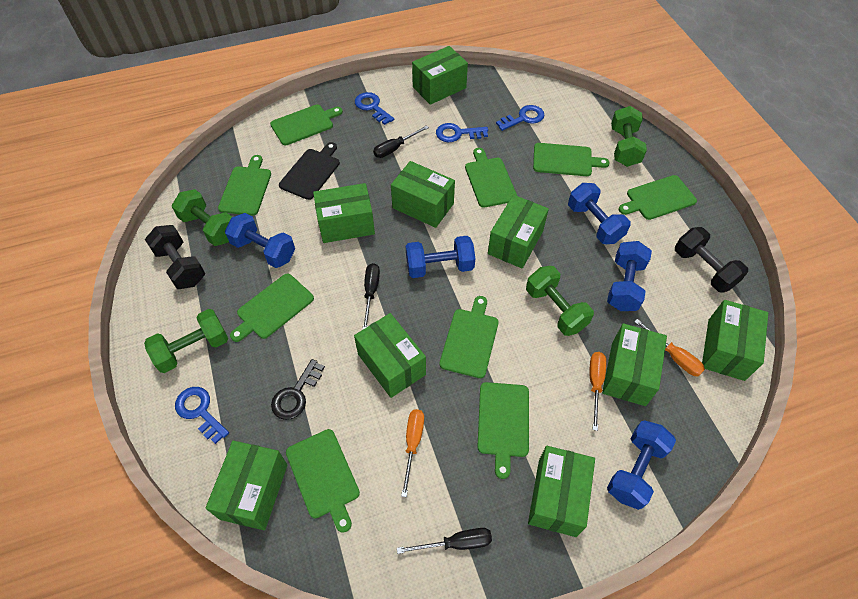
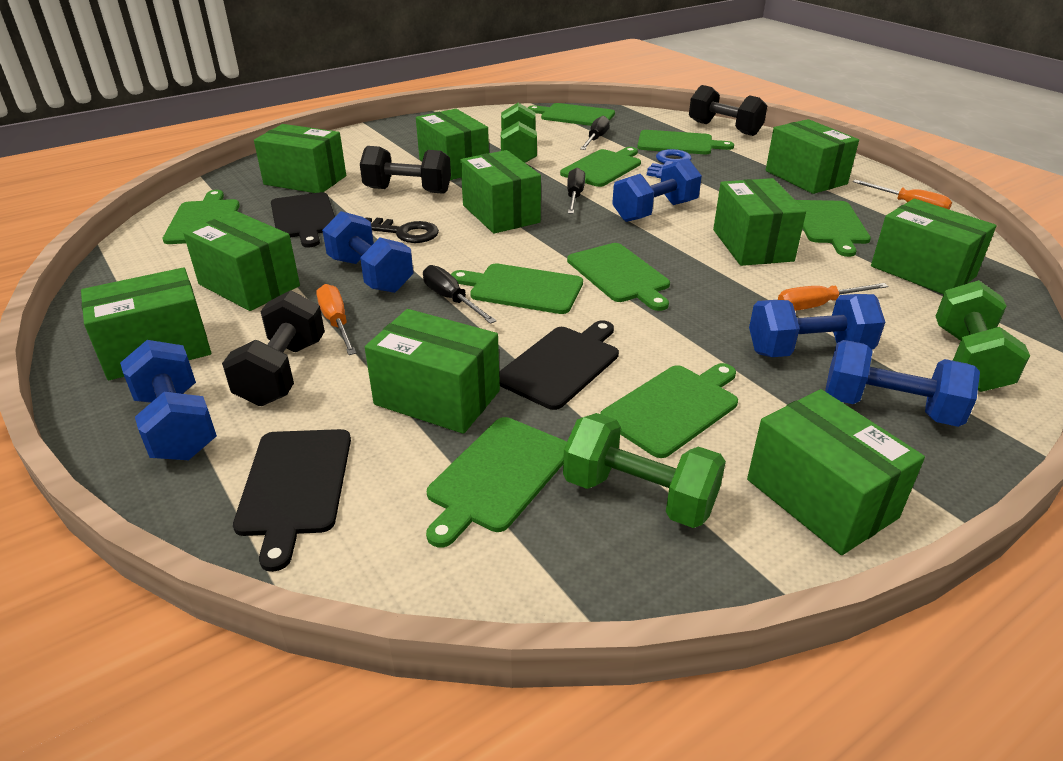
black cutting board: [279,142,340,200] = 1 -> [233,429,351,572] [271,192,335,247] [499,320,619,410] = 3
black dumbbell: [145,225,205,289] [675,227,748,293] = 2 -> [222,290,325,406] [360,146,451,194] [689,85,767,136] = 3
blue key: [175,387,229,444] [355,92,394,125] [436,123,488,142] [496,105,545,131] = 4 -> [647,149,692,178] = 1
green box: [206,441,288,530] [313,183,375,243] [354,313,426,398] [391,161,455,228] [412,46,468,105] [488,195,549,268] [528,446,595,537] [602,323,667,406] [702,300,768,381] = 9 -> [81,267,211,380] [183,211,300,311] [254,124,346,193] [365,309,500,434] [416,109,489,180] [460,150,541,234] [713,178,806,266] [747,389,925,555] [766,119,859,194] [871,199,997,295] = 10
green dumbbell: [144,309,228,373] [172,189,232,246] [526,266,594,336] [611,106,647,167] = 4 -> [501,103,537,163] [563,413,726,528] [936,280,1030,392] = 3

